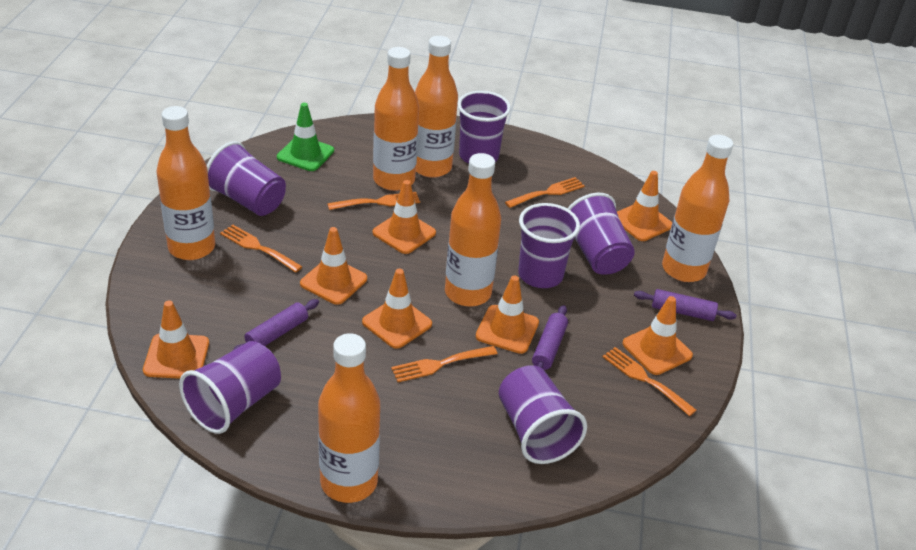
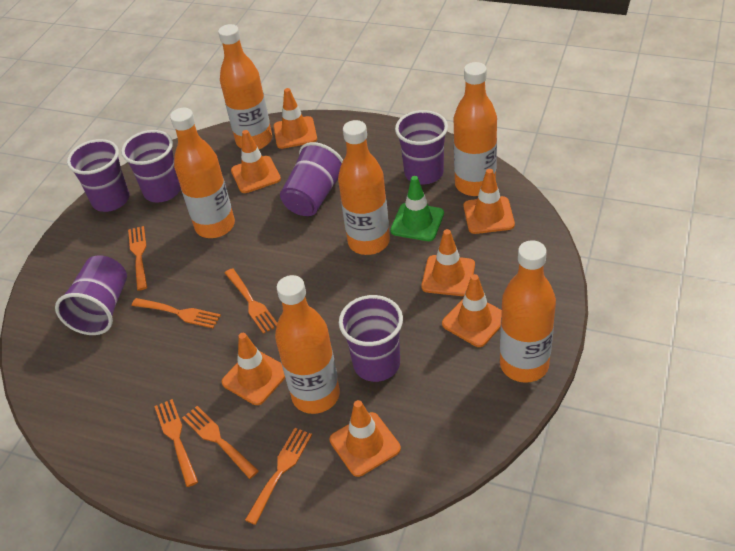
orange fork: [220,224,303,273] [327,192,420,210] [391,346,497,382] [505,177,585,208] [602,347,696,416] = 5 -> [128,226,147,291] [132,298,221,328] [154,399,198,487] [182,406,259,479] [225,268,277,334] [245,428,312,525] = 6
purple rolling pin: [233,299,319,350] [532,305,568,370] [634,289,737,321] = 3 -> none = 0

